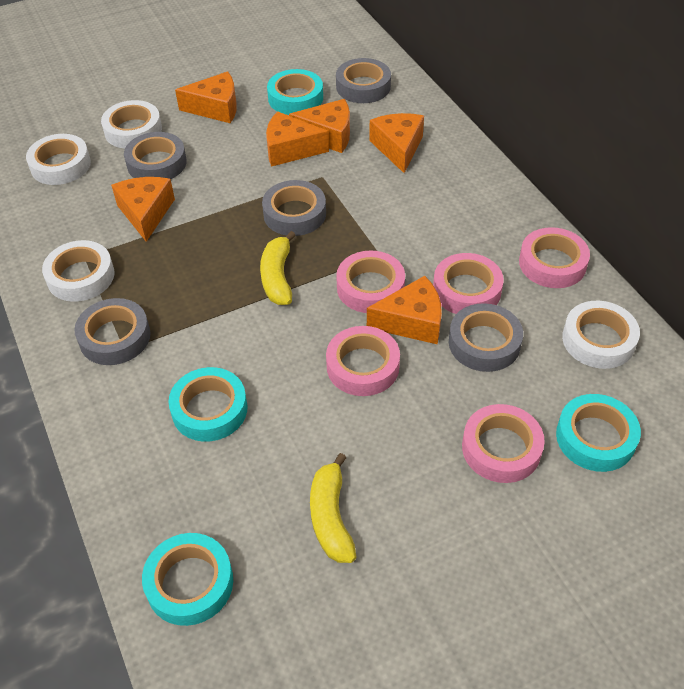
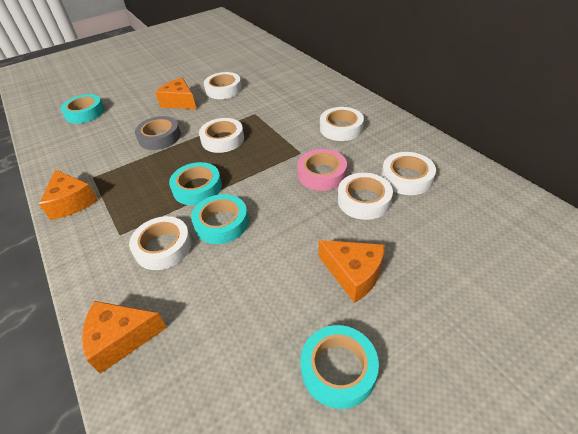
grey tape: [74,298,150,365] [124,132,187,179] [262,180,326,236] [336,58,391,103] [449,303,523,372] = 5 -> [135,116,181,150] = 1
orange cheese: [111,177,175,242] [175,71,237,123] [266,111,329,167] [289,99,350,153] [367,276,442,344] [369,113,424,173] = 6 -> [39,169,98,220] [82,301,167,374] [155,78,196,109] [319,240,385,303] = 4
pink tape: [326,326,400,396] [336,250,405,313] [433,253,504,314] [462,404,545,483] [519,227,590,288] = 5 -> [297,149,347,191] = 1
white tape: [26,134,91,185] [42,240,115,302] [101,100,162,149] [562,301,640,369] = 4 -> [129,216,192,270] [199,118,244,153] [204,72,242,99] [320,107,364,141] [338,173,393,220] [382,152,436,195] = 6
yellow banana: [260,231,296,305] [310,453,356,563] = 2 -> none = 0

